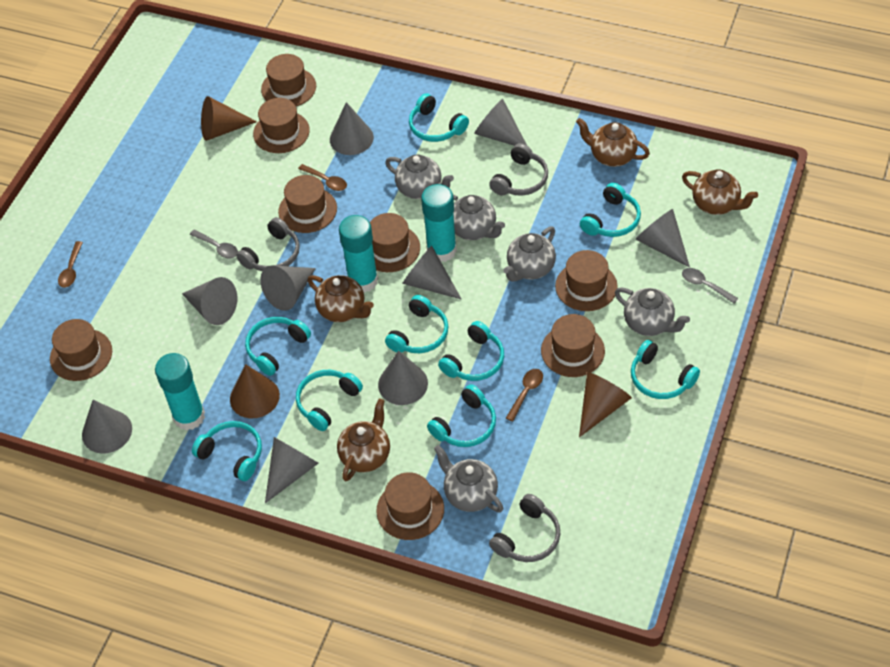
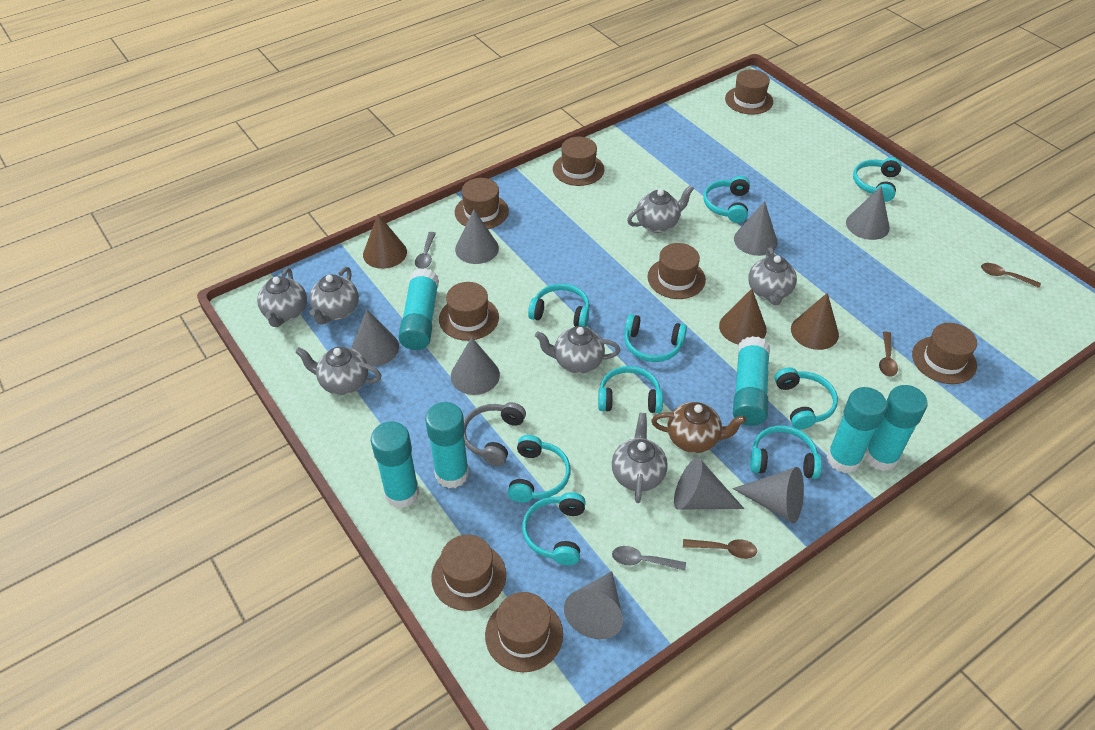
brown teapot: [308,275,374,322] [337,399,390,481] [576,118,650,167] [682,169,758,215] = 4 -> [651,402,746,453] = 1
grey cone: [82,400,132,453] [182,277,237,325] [260,265,316,311] [265,437,319,503] [330,102,374,155] [378,351,428,405] [402,246,462,300] [474,99,527,146] [636,209,690,268] = 9 -> [351,309,399,367] [451,337,500,395] [455,210,499,264] [564,571,623,639] [674,458,744,509] [732,467,804,523] [734,201,778,256] [846,186,890,240] = 8
grey headphones: [236,217,300,271] [489,143,548,196] [489,494,560,562] = 3 -> [464,402,526,466] = 1
grey teapot: [385,155,454,199] [434,445,503,512] [453,194,505,240] [503,226,556,282] [615,288,690,336] = 5 -> [257,268,307,327] [295,347,382,395] [310,267,359,325] [535,326,620,374] [612,413,668,503] [627,185,694,233] [748,247,797,305] = 7
turquoise glue stick: [155,353,205,431] [339,215,378,293] [421,184,457,262] = 3 -> [371,421,420,508] [398,268,439,350] [425,402,469,488] [733,336,770,426] [827,387,887,473] [864,385,927,471] = 6

